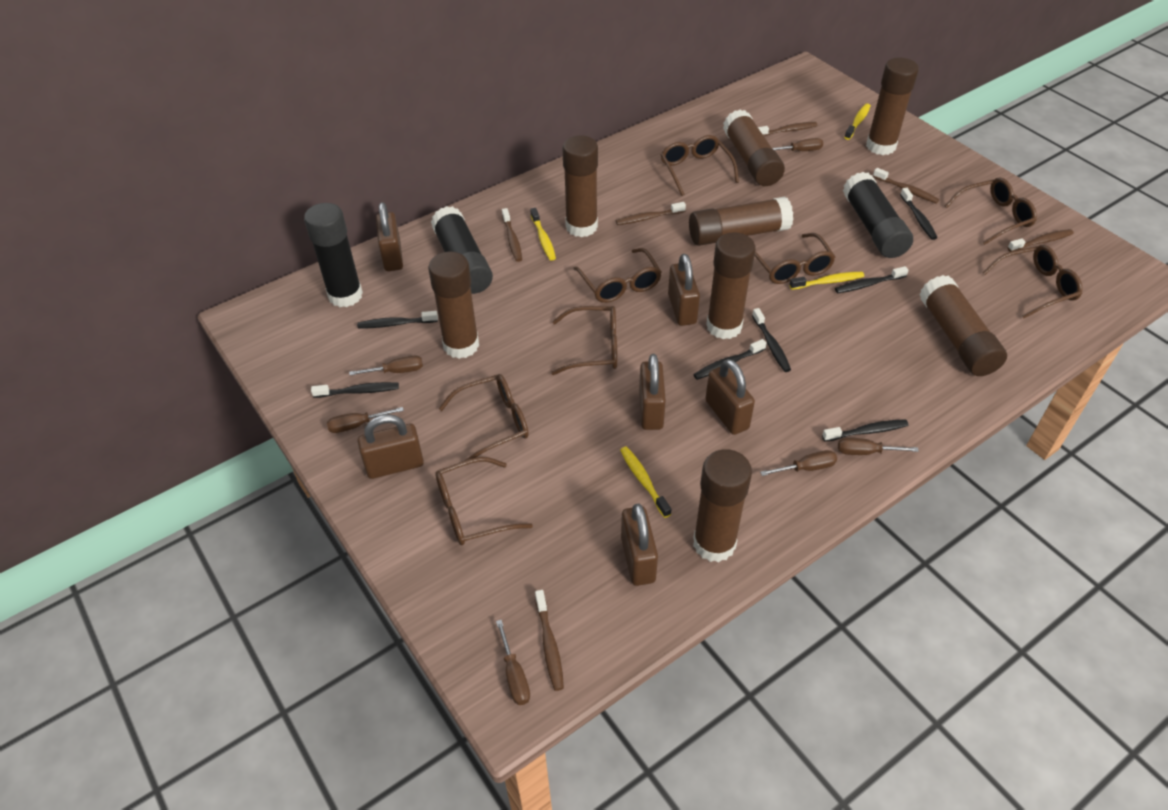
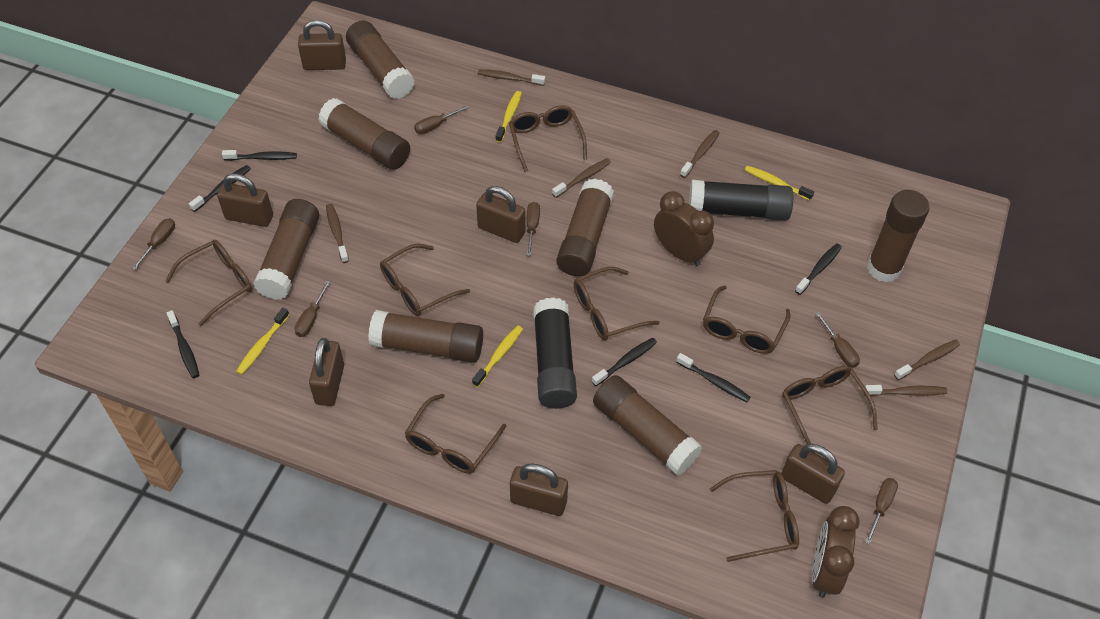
black glue stick: [304,203,363,307] [431,206,493,294] [843,172,913,258] = 3 -> [533,297,577,409] [689,180,793,220] = 2
black toothbrush: [311,382,399,398] [357,311,438,328] [693,339,767,380] [752,308,791,372] [822,419,909,441] [835,266,909,293] [900,188,937,240] = 7 -> [166,310,199,378] [189,165,251,212] [222,150,297,161] [592,337,657,386] [676,353,751,402] [795,244,842,295] = 6
brown clock: none = 0 -> [654,191,714,266] [812,506,860,598] = 2
brown glue stick: [428,252,479,359] [563,136,598,237] [689,197,793,246] [693,449,752,562] [706,232,756,339] [723,110,785,186] [866,58,919,155] [919,275,1007,376] = 8 -> [253,199,319,300] [318,98,410,170] [346,20,415,99] [368,310,483,363] [557,179,614,276] [593,375,702,476] [867,190,929,282] = 7

